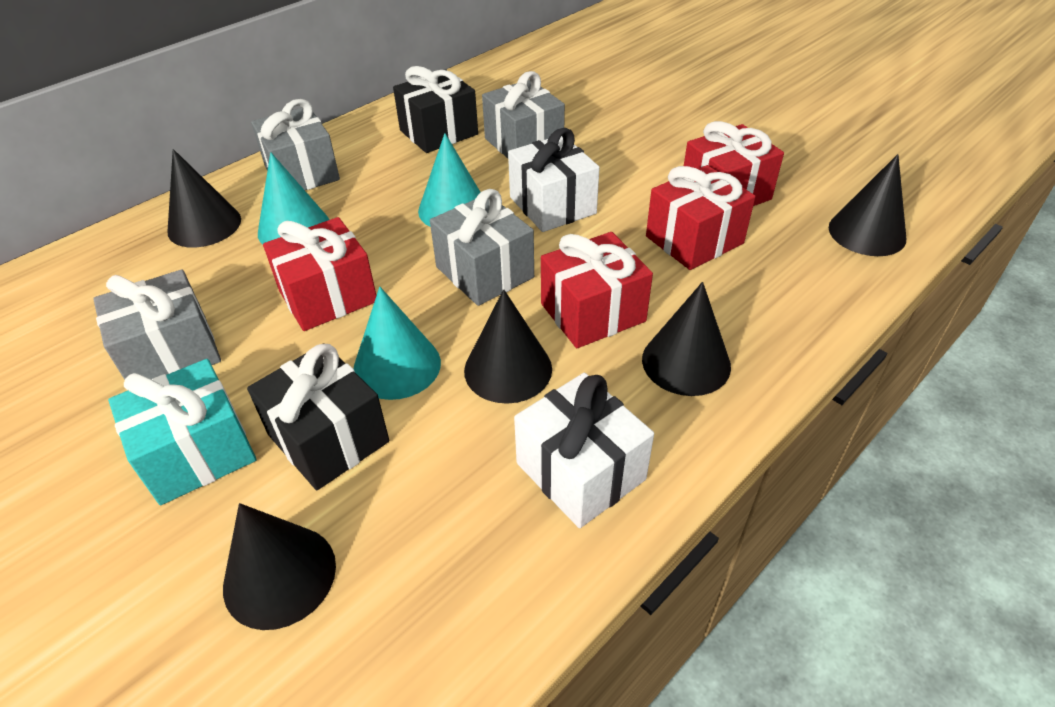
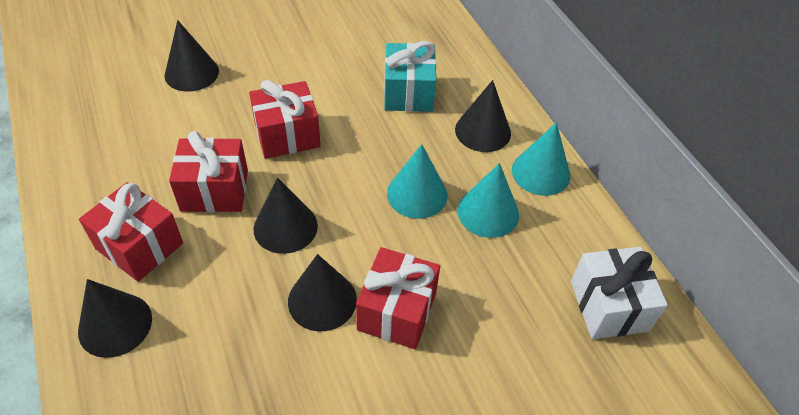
black gift: [247,343,389,490] [393,66,478,153] = 2 -> none = 0
grey gift: [93,269,221,380] [251,99,340,190] [430,189,534,306] [482,71,565,158] = 4 -> none = 0
white gift: [508,128,600,232] [514,373,654,528] = 2 -> [571,247,668,339] = 1

